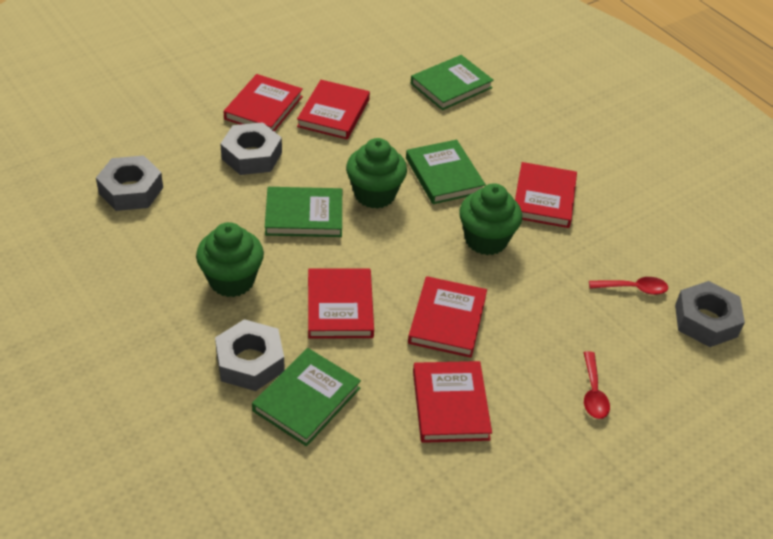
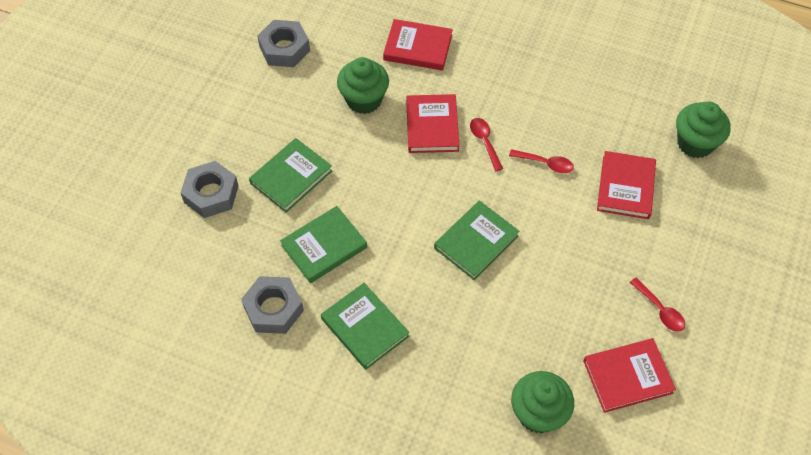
grey nut: [96,156,163,211] [215,319,285,391] [220,122,282,175] [675,281,745,347] = 4 -> [181,161,239,218] [241,276,304,334] [257,20,310,67] = 3
red book: [223,74,303,132] [297,80,370,140] [308,269,374,339] [408,276,487,358] [413,361,492,443] [515,162,577,228] = 6 -> [383,19,453,70] [406,94,459,153] [583,338,676,413] [597,151,656,219] = 4
red spoon: [583,351,610,419] [589,277,668,295] = 2 -> [470,118,503,171] [509,149,574,173] [630,277,685,332] = 3

